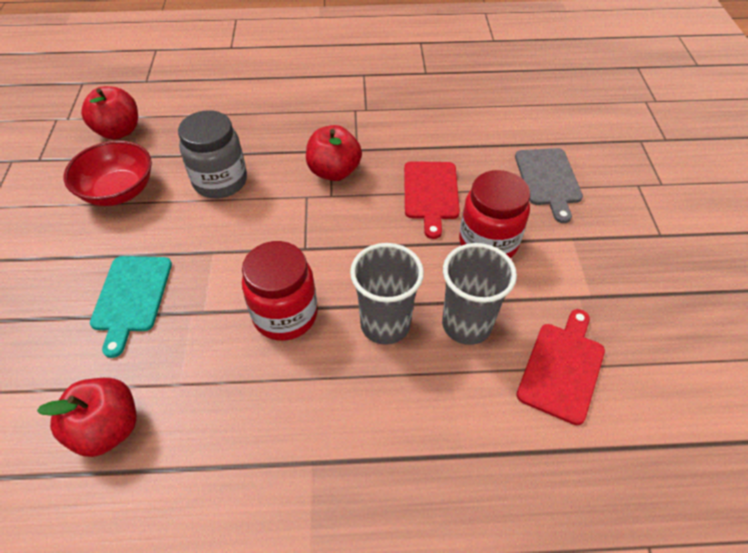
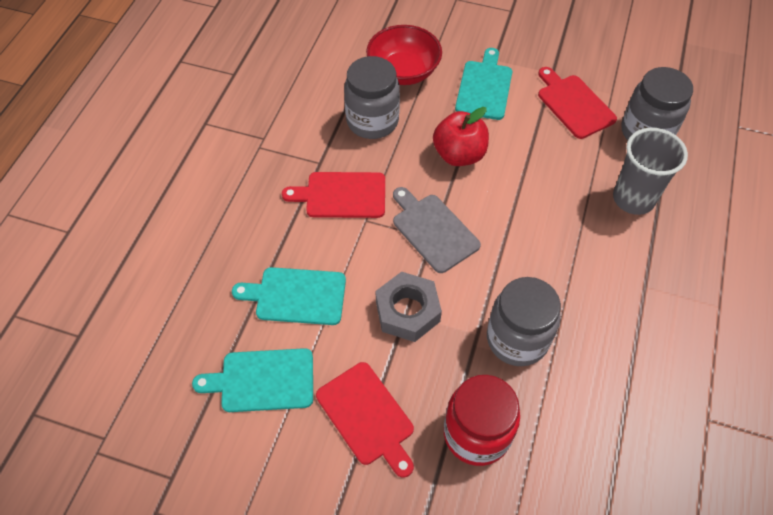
grey cup: [350,243,424,345] [442,243,517,345] = 2 -> [613,128,688,215] = 1
grey jar: [178,110,247,198] = 1 -> [344,56,400,139] [487,277,561,366] [621,67,693,140] = 3
grey nut: none = 0 -> [376,272,442,342] = 1
red apple: [37,378,137,457] [81,86,138,140] [306,125,362,181] = 3 -> [433,107,489,166] = 1
red cutting board: [404,161,460,239] [516,309,605,425] = 2 -> [282,172,385,218] [316,362,414,478] [538,67,617,139] = 3
red jar: [242,241,318,341] [459,170,530,258] = 2 -> [444,375,520,466] = 1
turquoise cutting board: [90,256,172,358] = 1 -> [192,348,313,412] [232,267,346,325] [455,48,512,120] = 3

